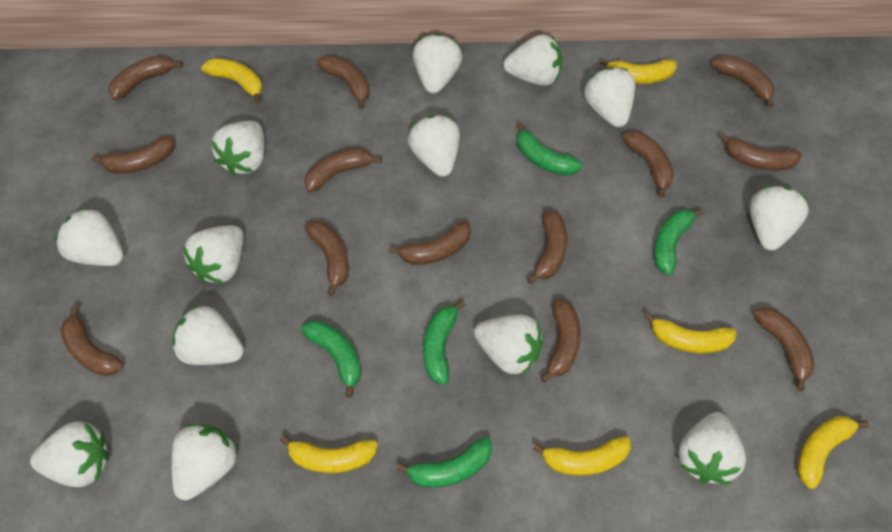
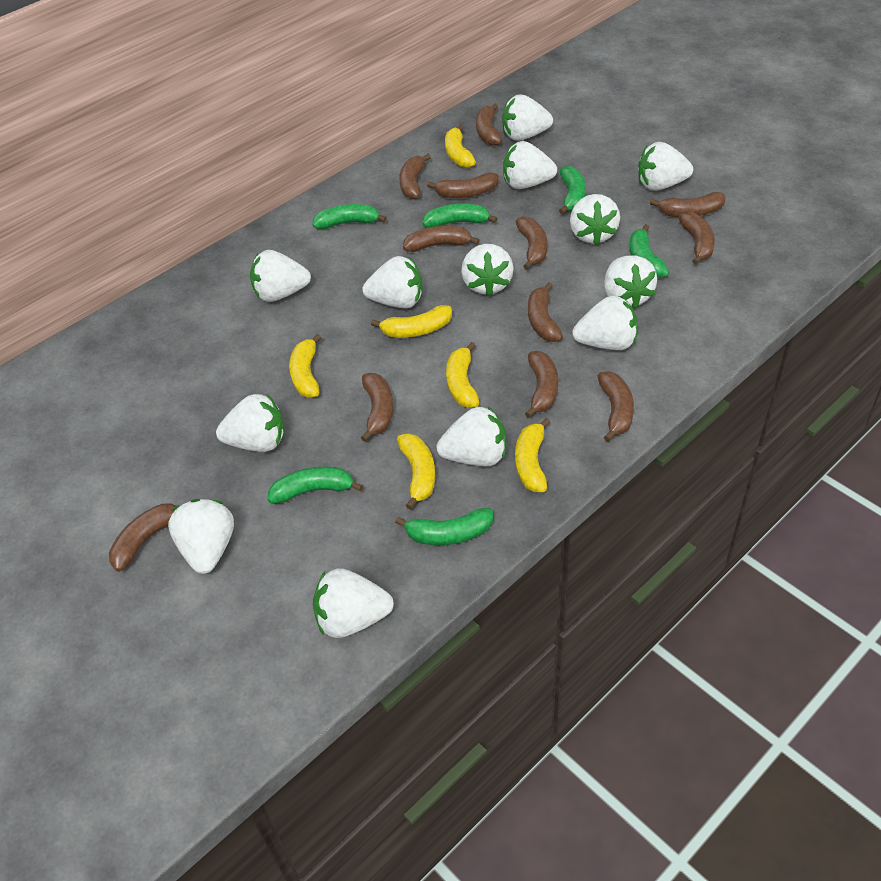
brown banana: [60,305,124,376] [92,136,175,174] [109,55,182,100] [304,148,382,192] [305,221,349,296] [317,55,370,109] [389,220,471,265] [527,210,567,284] [540,299,581,382] [622,131,674,198] [711,55,775,108] [719,133,802,171] [753,307,815,391] = 13 -> [109,503,177,572] [361,373,393,442] [399,154,431,199] [403,226,480,252] [427,173,498,198] [476,104,502,146] [516,216,547,269] [525,351,558,418] [528,282,563,342] [597,371,634,442] [650,192,726,217] [678,211,715,265] = 12
green banana: [301,320,361,398] [396,437,492,488] [423,300,465,385] [517,123,583,176] [654,209,704,275] = 5 -> [268,467,363,504] [312,204,387,229] [395,508,493,545] [422,204,498,228] [559,166,586,214] [630,224,669,278] = 6

